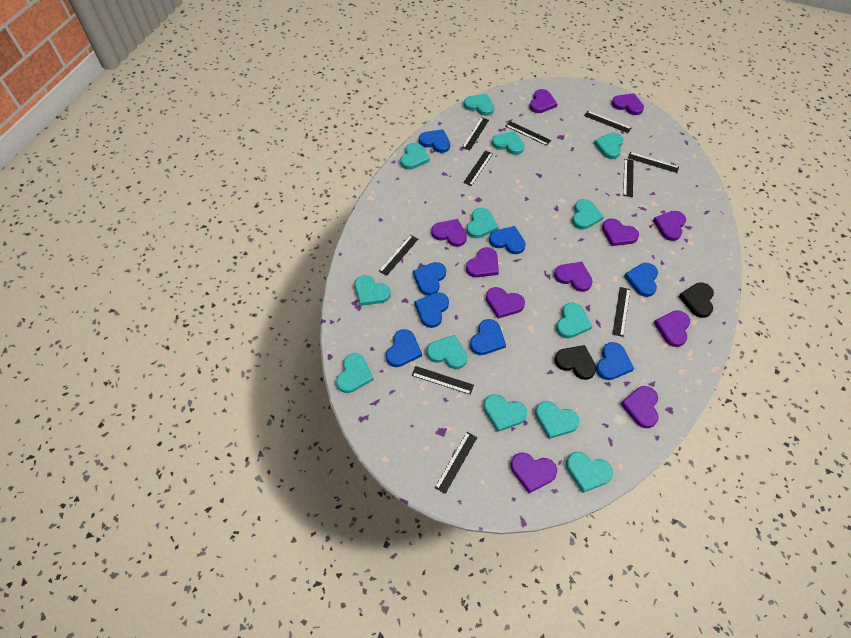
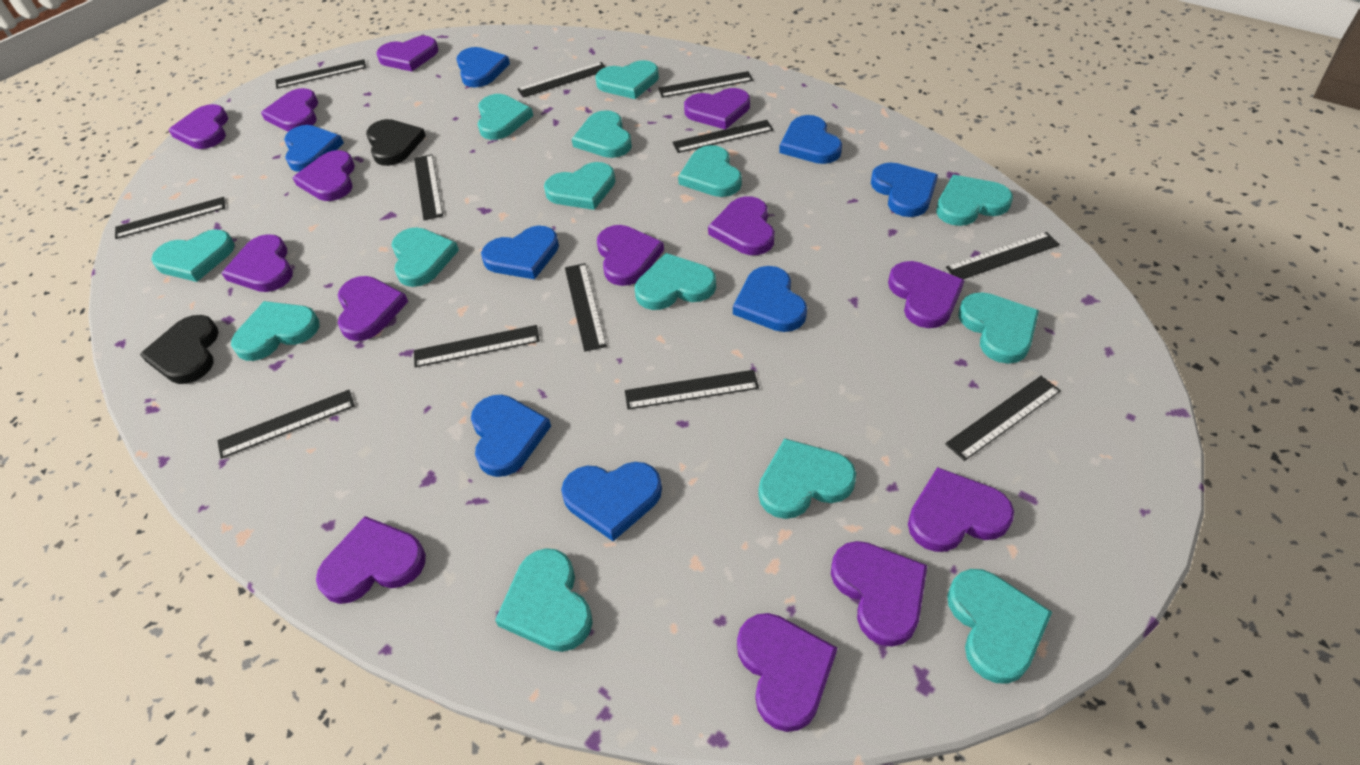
black ruler: [379,235,418,276] [412,366,474,395] [435,432,477,494] [462,117,489,150] [463,151,493,186] [506,121,551,146] [584,111,631,133] [613,287,630,337] [623,159,634,197] [628,152,679,173] = 10 -> [115,197,225,239] [217,390,355,459] [276,59,366,89] [414,154,443,220] [414,325,540,367] [517,62,606,98] [565,263,607,352] [625,370,759,410] [658,71,753,98] [672,120,774,153] [945,376,1061,461] [946,232,1060,279] = 12
purple heart: [431,219,467,247] [466,247,499,277] [486,287,525,319] [511,453,557,493] [529,89,558,113] [554,262,593,292] [602,218,639,246] [611,93,644,115] [621,386,659,428] [653,211,686,241] [654,310,690,347] = 11 -> [168,104,228,149] [222,234,293,292] [261,88,318,132] [293,150,355,201] [316,516,426,604] [338,276,408,341] [376,36,438,71] [597,225,664,286] [684,88,750,129] [708,196,774,255] [737,613,837,732] [831,541,927,647] [888,261,964,328] [908,467,1014,552] = 14
turquoise heart: [336,353,374,393] [355,275,391,306] [400,142,430,170] [427,335,467,369] [464,94,494,116] [467,208,499,238] [484,394,527,432] [492,131,525,155] [535,401,580,439] [556,302,592,338] [566,452,613,493] [572,199,604,229] [594,133,623,159] = 13 -> [151,229,235,282] [231,301,320,361] [391,227,459,287] [478,94,533,140] [495,548,593,652] [544,162,615,210] [572,110,632,158] [596,60,659,99] [635,253,716,310] [678,145,742,197] [758,438,856,519] [936,175,1013,226] [947,569,1052,684] [958,292,1039,364] = 14

